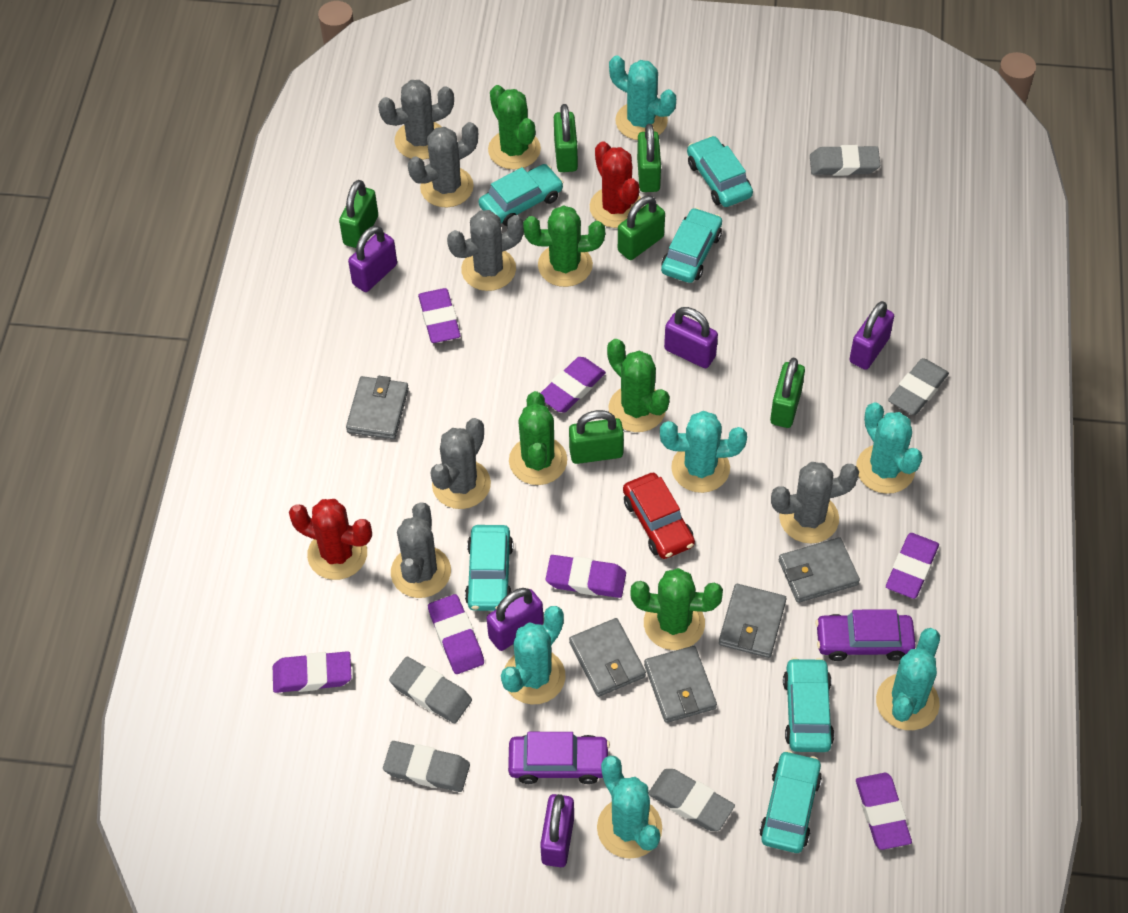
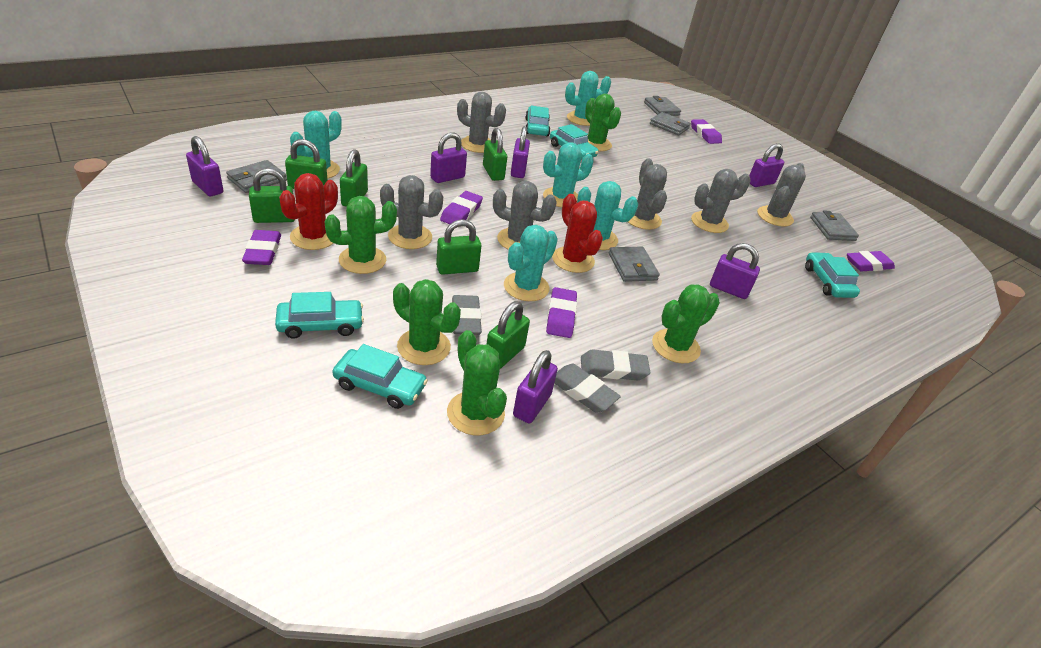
grey eraser: [383,741,470,792] [389,657,472,724] [648,769,735,831] [810,145,880,176] [888,358,949,415] = 5 -> [452,295,482,335] [554,364,621,413] [581,349,650,381] = 3
purple car: [508,732,610,784] [815,609,916,661] = 2 -> none = 0
purple eraser: [273,651,352,693] [418,288,461,343] [428,594,484,674] [541,357,606,412] [546,555,626,598] [856,773,912,850] [886,533,939,599] = 7 -> [242,230,281,265] [440,191,483,224] [546,287,577,338] [691,119,722,144] [847,251,895,272] = 5
purple padlock: [348,226,397,292] [487,588,544,651] [540,794,574,867] [664,307,718,368] [849,301,894,370] = 5 -> [186,136,223,196] [430,132,467,183] [511,126,530,178] [513,350,558,423] [710,243,760,299] [749,143,784,187] = 6
red car: [623,473,695,559] = 1 -> none = 0
turquoise cactus: [501,606,566,704] [597,756,662,859] [609,55,676,140] [660,411,747,493] [856,402,922,494] [876,628,940,730] = 6 -> [290,111,342,179] [504,225,558,301] [543,142,594,207] [565,71,611,126] [577,181,638,250] = 5
turquoise car: [465,525,513,611] [478,164,563,226] [661,208,722,283] [687,136,753,207] [759,750,822,853] [783,658,834,752] = 6 -> [275,292,364,339] [332,344,428,409] [525,106,550,137] [550,124,598,159] [805,252,860,298] = 5

